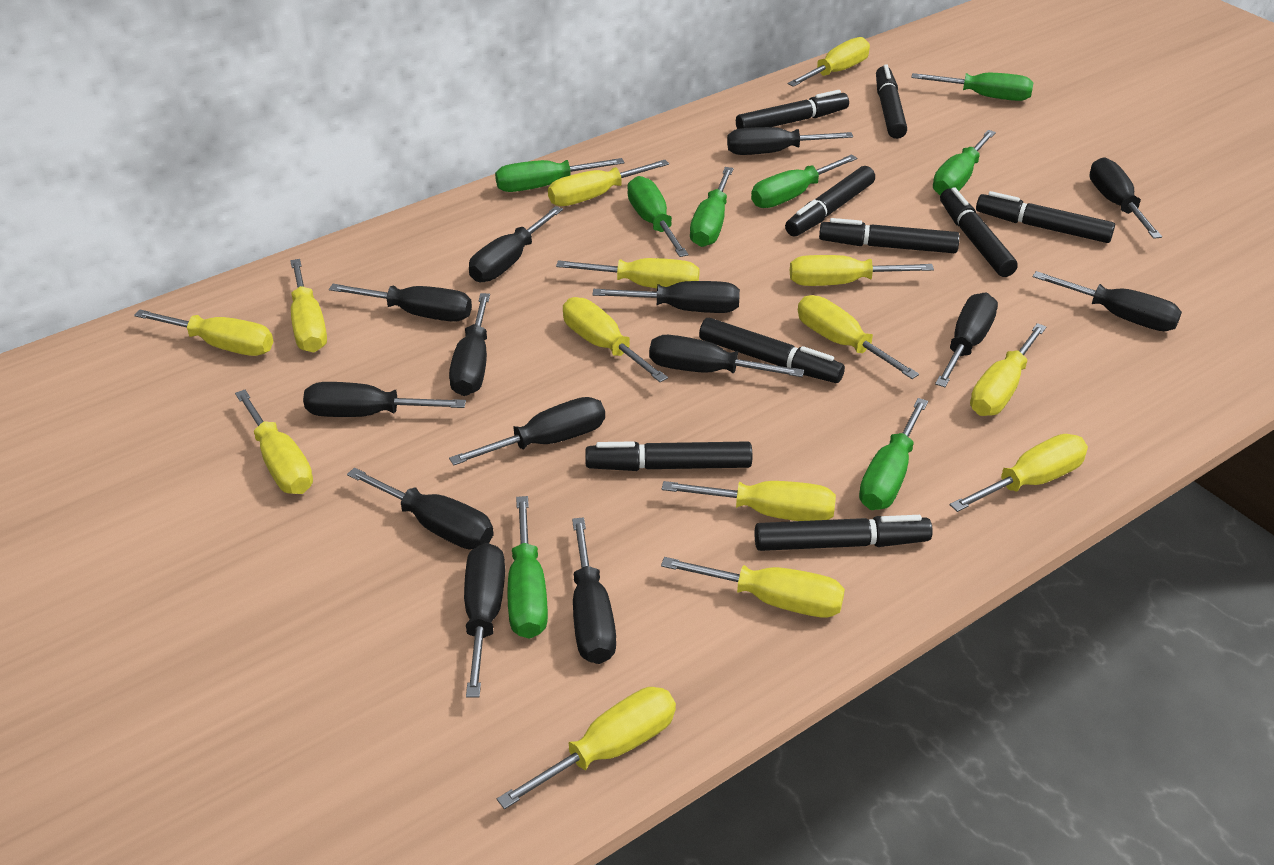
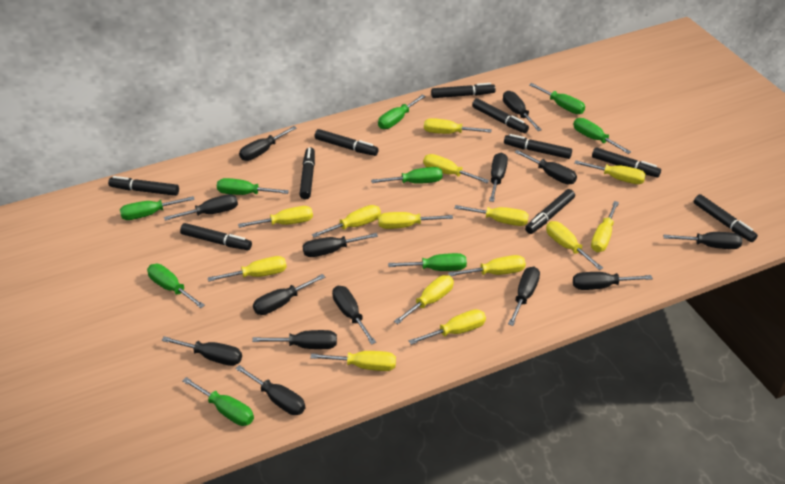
black marker: [585,441,752,471] [699,318,845,383] [736,90,849,129] [755,515,933,551] [785,166,875,236] [819,218,960,253] [876,64,907,139] [940,187,1018,277] [976,191,1115,243] = 9 -> [108,176,179,196] [180,223,252,250] [299,147,315,199] [314,129,379,156] [431,83,496,98] [472,98,529,133] [504,134,572,159] [525,189,575,234] [592,147,661,177] [694,194,758,242] = 10
green screwdriver: [495,158,624,192] [507,496,548,639] [627,176,688,257] [690,167,734,247] [751,154,857,208] [859,398,928,510] [911,73,1034,101] [933,130,996,196] = 8 -> [120,196,195,220] [147,264,205,308] [182,377,254,426] [217,178,289,195] [371,167,443,184] [378,94,426,129] [388,253,467,271] [529,83,585,114] [573,118,631,154] = 9

